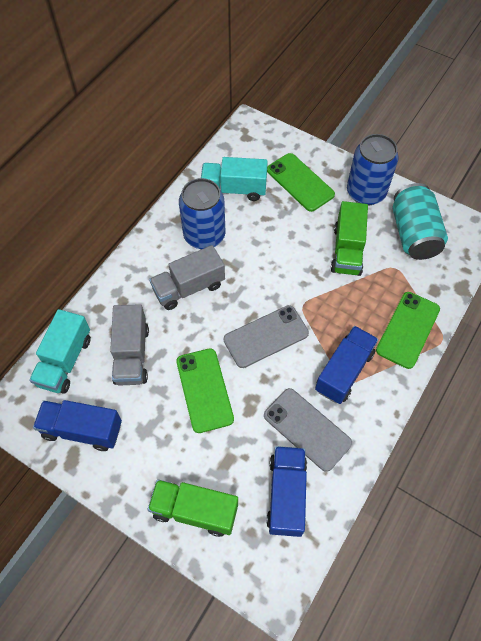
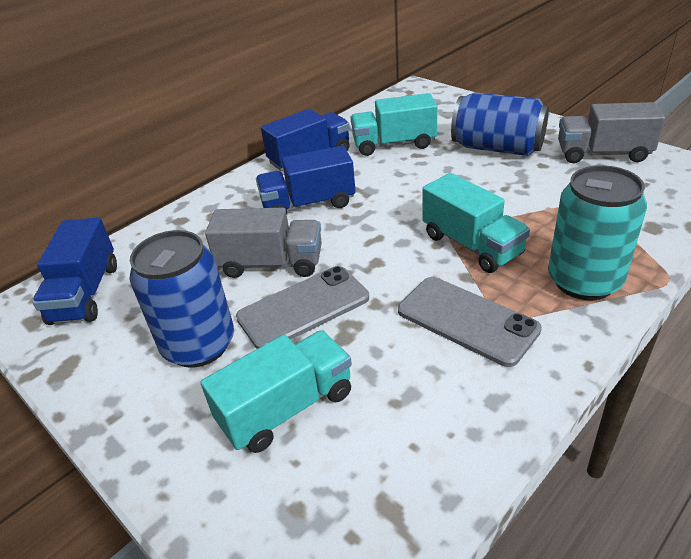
green phone: [176,348,234,433] [267,153,335,212] [376,292,440,369] = 3 -> none = 0
green truck: [148,480,238,537] [331,201,368,276] = 2 -> none = 0
turquoise truck: [29,309,91,394] [201,157,268,201] = 2 -> [200,330,352,453] [350,93,438,156] [422,173,530,273] = 3

